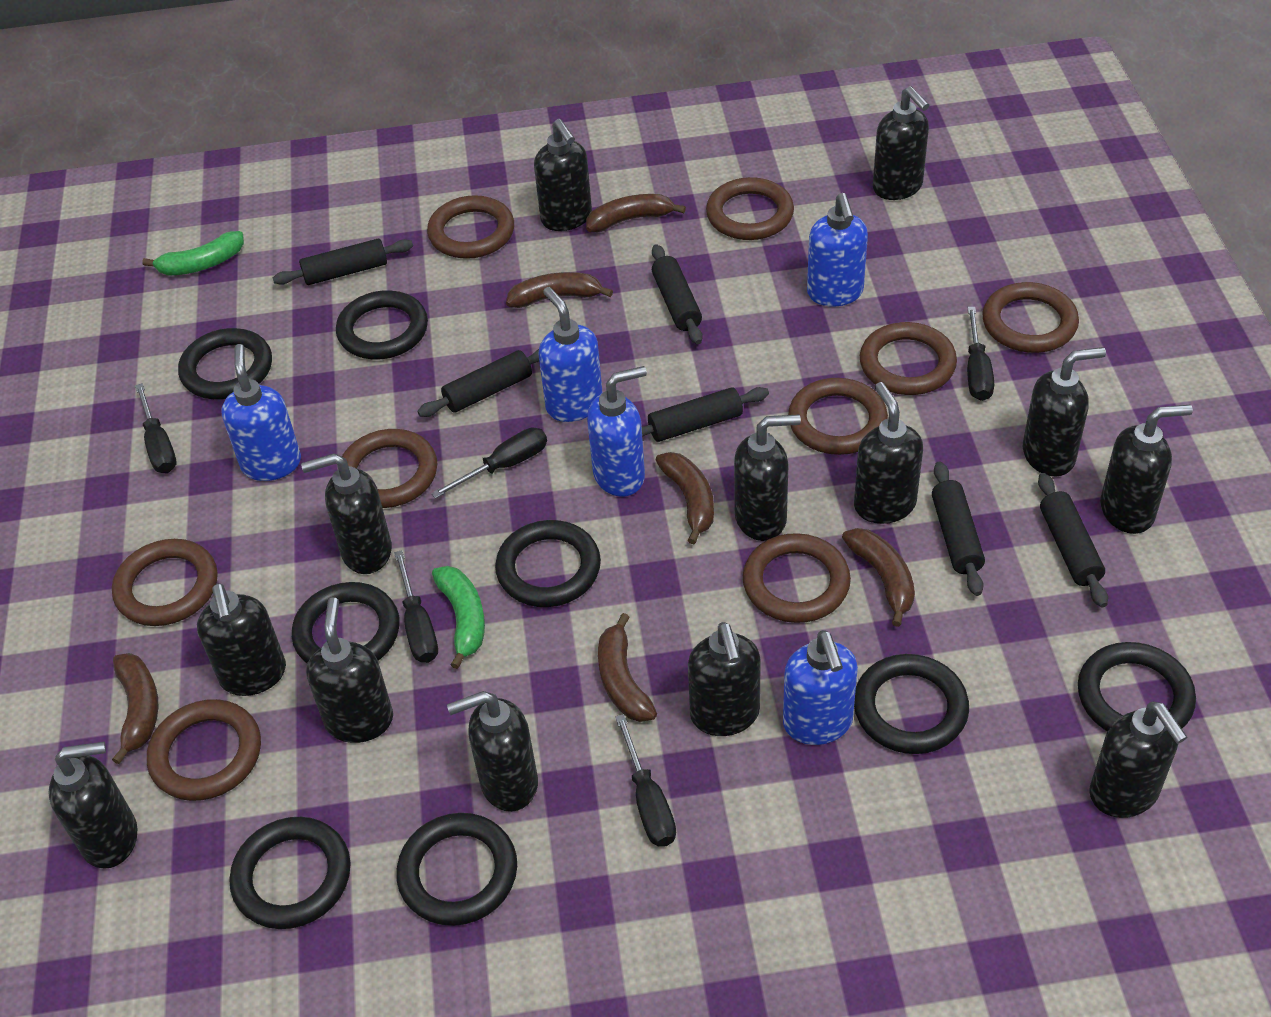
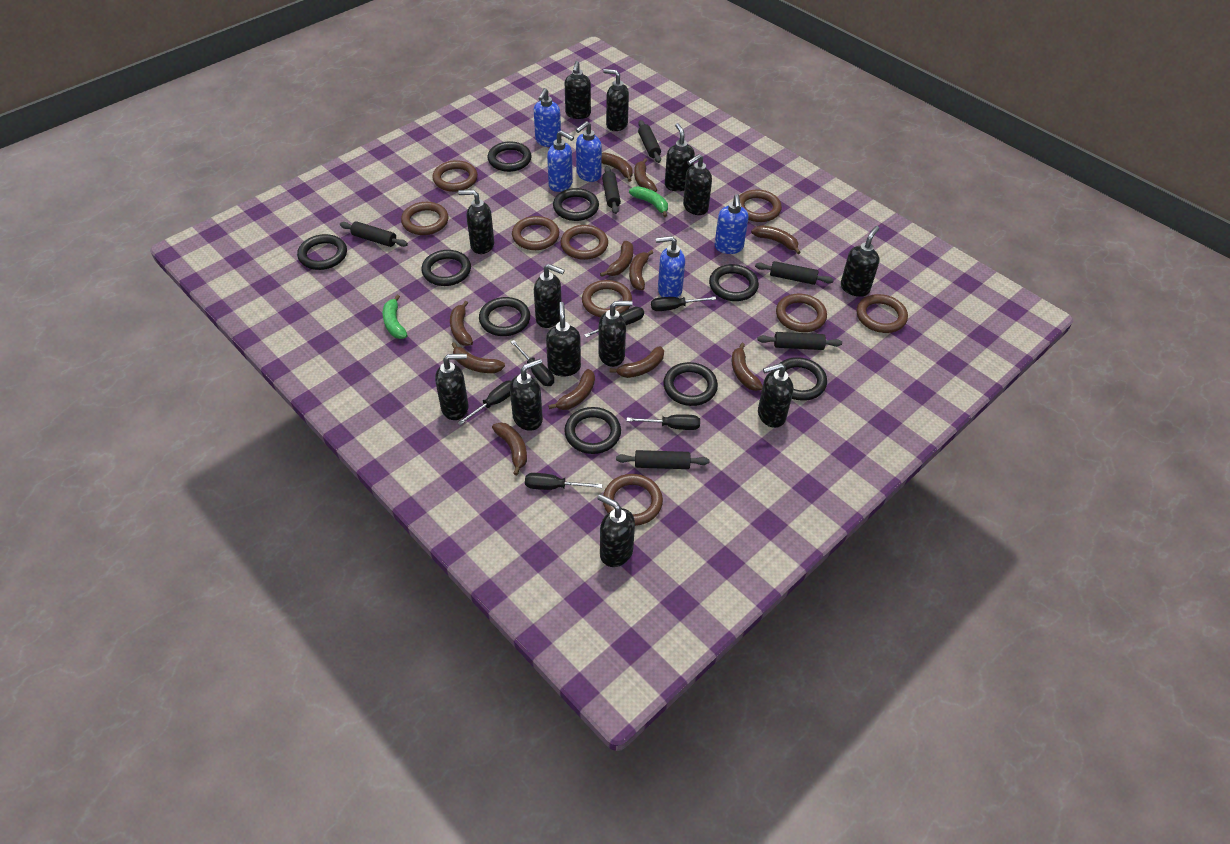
black ring: [178,328,272,399] [229,817,351,929] [292,582,400,663] [336,290,428,359] [396,813,517,926] [495,520,601,607] [854,654,969,754] [1078,642,1196,732] = 8 -> [297,234,347,270] [421,250,471,286] [479,297,530,336] [488,141,532,172] [553,188,599,221] [564,407,621,454] [663,362,718,406] [709,264,759,301] [775,357,827,401] = 9
black screwdriver: [135,383,177,473] [394,550,438,663] [431,428,547,499] [615,714,676,847] [967,307,994,401] = 5 -> [457,381,511,425] [511,340,554,386] [525,473,602,490] [584,307,644,338] [627,414,700,430] [651,297,716,311] = 6
brown banana: [112,653,158,764] [506,272,613,308] [586,194,686,232] [598,613,657,722] [656,452,714,544] [842,528,915,627] = 6 -> [450,301,473,346] [451,342,505,373] [492,422,527,475] [548,369,595,410] [600,241,633,277] [602,152,633,182] [610,346,664,378] [629,250,653,290] [634,158,657,192] [732,343,763,391] [751,225,801,254] = 11

